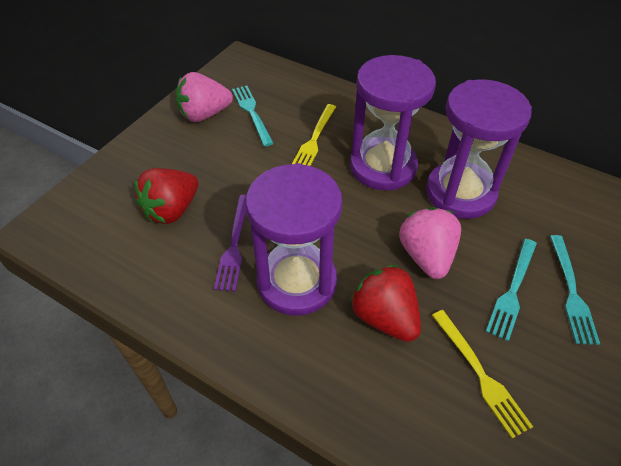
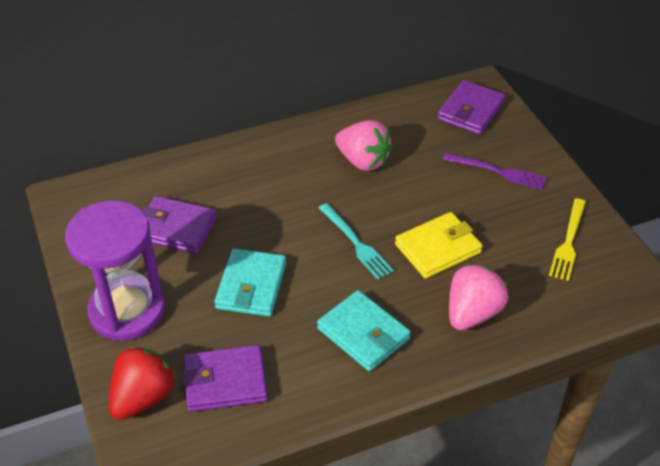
purple hourglass: [245,163,342,316] [350,55,436,190] [426,79,532,219] = 3 -> [65,200,165,341] = 1
purple wallet: none = 0 -> [142,196,217,254] [182,345,268,412] [437,80,505,135] = 3
red strawberry: [135,168,198,224] [350,265,421,342] = 2 -> [109,346,177,420] = 1
turquoise fork: [232,86,274,147] [486,239,537,341] [550,235,600,345] = 3 -> [319,203,394,280] = 1
turquoise wallet: none = 0 -> [214,248,286,317] [317,290,411,371] = 2
yellow fork: [292,104,336,166] [432,310,533,439] = 2 -> [549,198,586,281] = 1
yellow wallet: none = 0 -> [395,212,483,279] = 1

